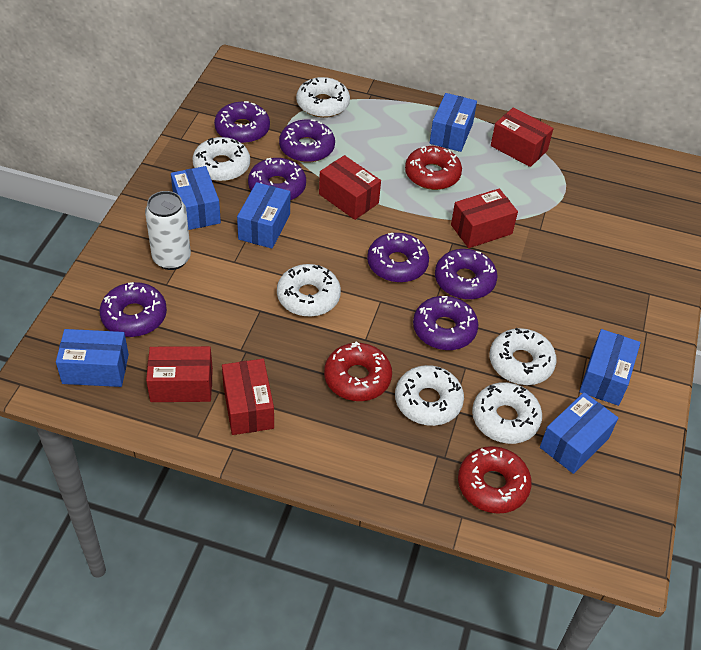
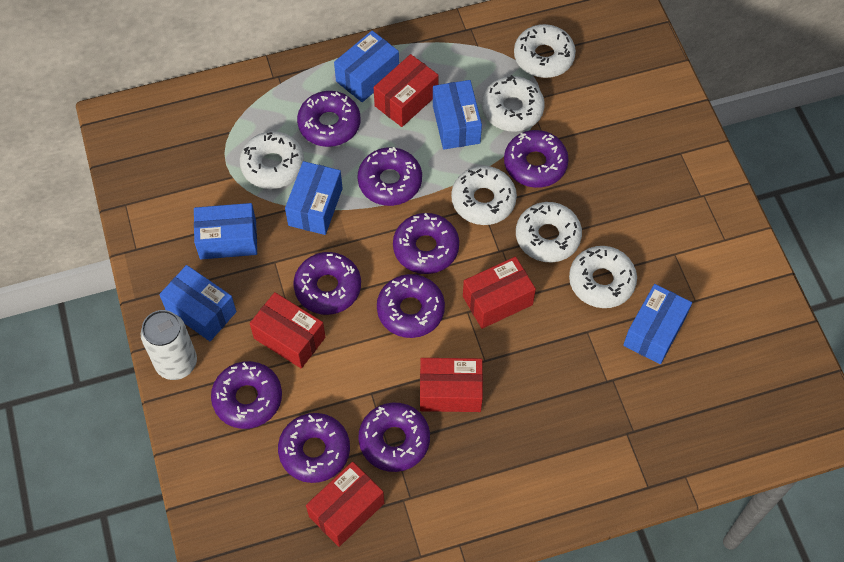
purple donut: [99,282,167,337] [214,101,270,144] [248,158,306,201] [279,120,335,162] [367,233,429,283] [413,296,478,350] [435,249,498,300] = 7 -> [211,361,282,429] [278,413,350,483] [294,252,361,315] [297,91,361,147] [358,147,422,206] [358,403,430,472] [377,274,445,338] [393,213,459,274] [504,130,569,188] = 9
red donut: [324,341,392,401] [405,146,462,190] [458,446,532,514] = 3 -> none = 0

